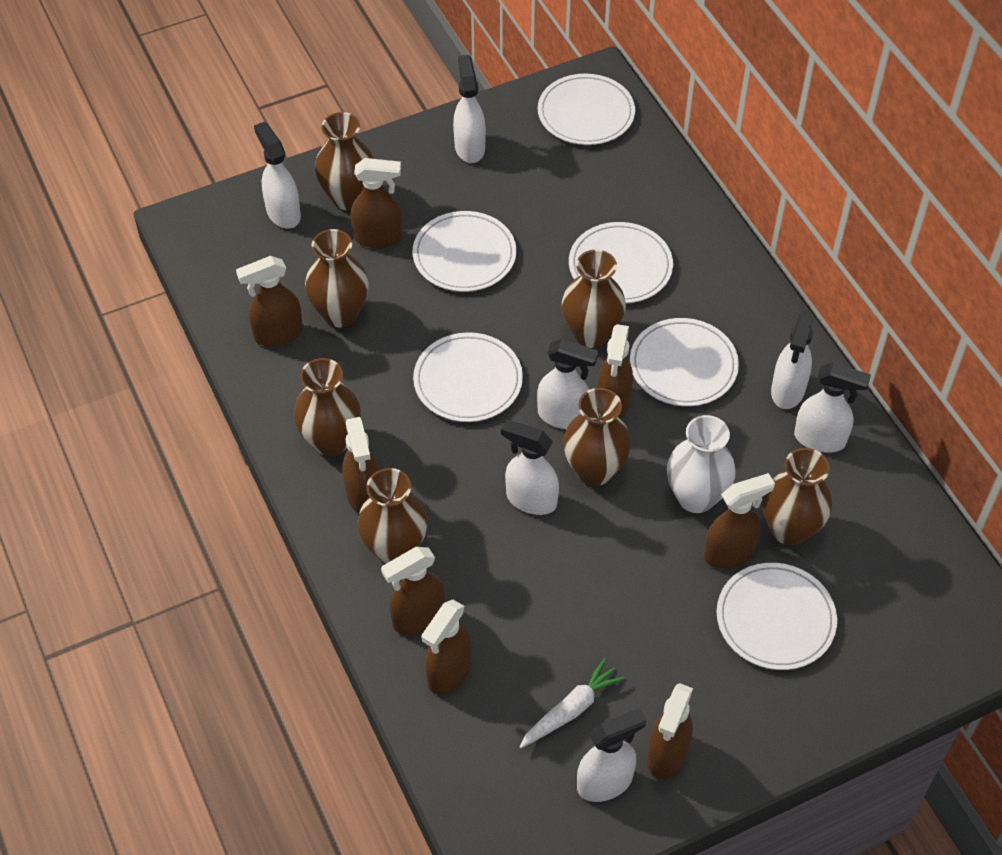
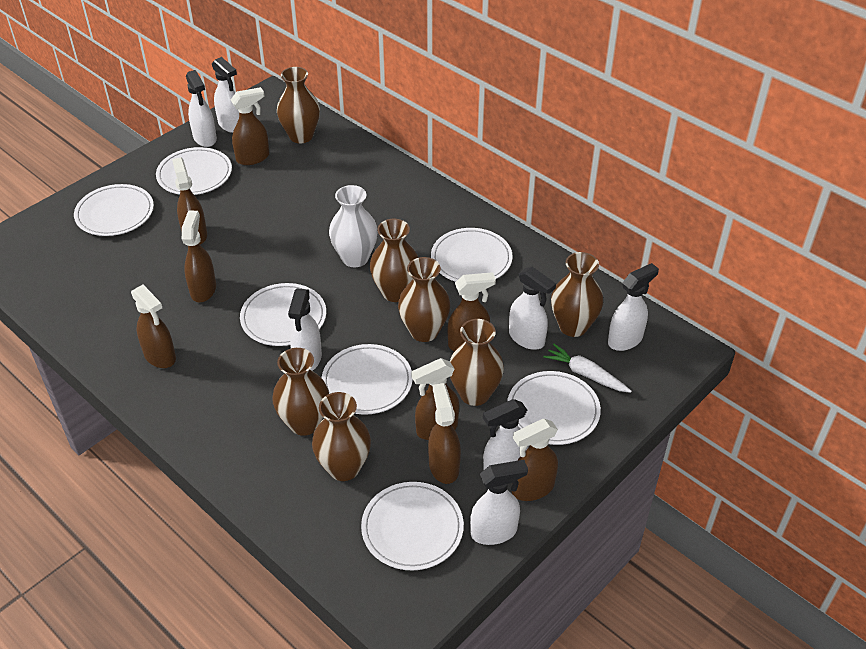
white plate: [413,211,516,292] [413,332,523,422] [538,74,635,145] [569,222,673,303] [630,318,739,406] [717,563,837,670] = 6 -> [74,184,154,236] [156,147,232,195] [240,283,326,346] [321,344,413,415] [361,482,464,571] [431,228,513,282] [507,371,601,445] = 7

